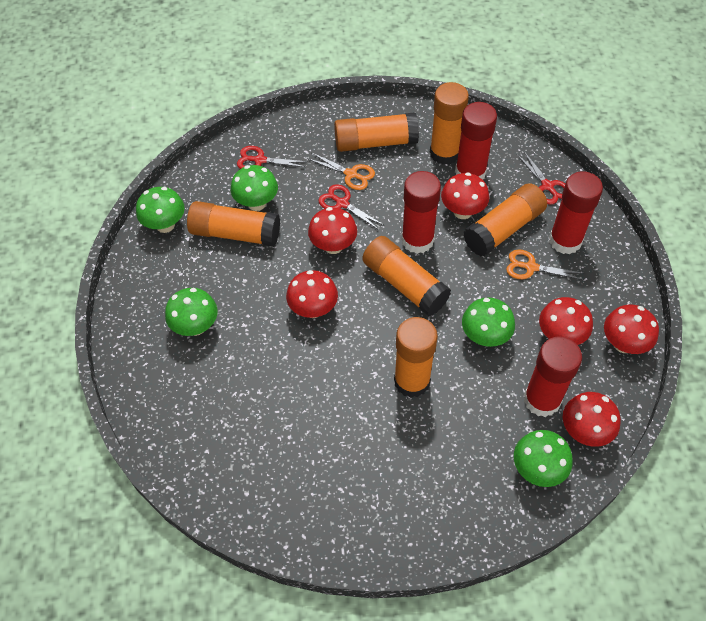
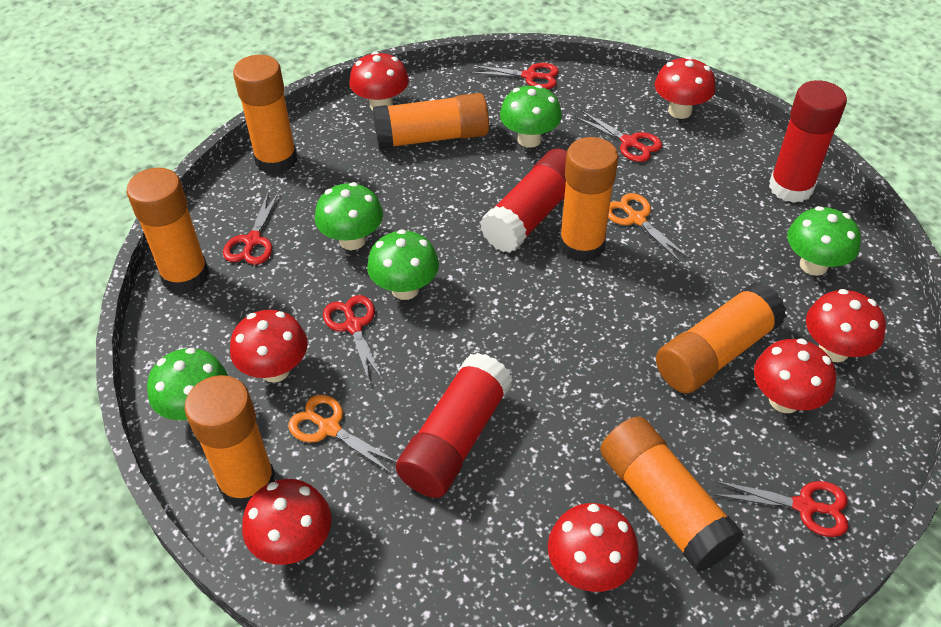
orange glue stick: [187,201,280,247] [334,112,419,152] [363,236,451,316] [394,317,438,398] [430,82,469,165] [463,183,547,256] = 6 -> [127,168,209,294] [184,375,275,509] [233,55,297,174] [373,93,489,149] [559,137,619,262] [600,417,744,572] [656,282,786,393] = 7
red glue stick: [401,171,441,254] [455,102,497,180] [524,336,582,417] [549,171,603,254] = 4 -> [396,353,513,498] [480,149,567,253] [769,80,847,203] = 3
red mushroom: [286,270,338,318] [308,207,357,254] [441,172,489,219] [539,297,593,345] [563,392,621,447] [604,304,659,354] = 6 -> [230,310,308,383] [242,479,332,565] [349,51,409,111] [548,503,639,592] [655,56,715,119] [754,339,836,413] [806,289,886,362] = 7
red scissors: [237,146,308,169] [318,184,384,230] [517,152,565,205] = 3 -> [223,190,279,265] [323,295,383,383] [470,63,559,89] [575,110,662,162] [713,481,848,537] = 5

